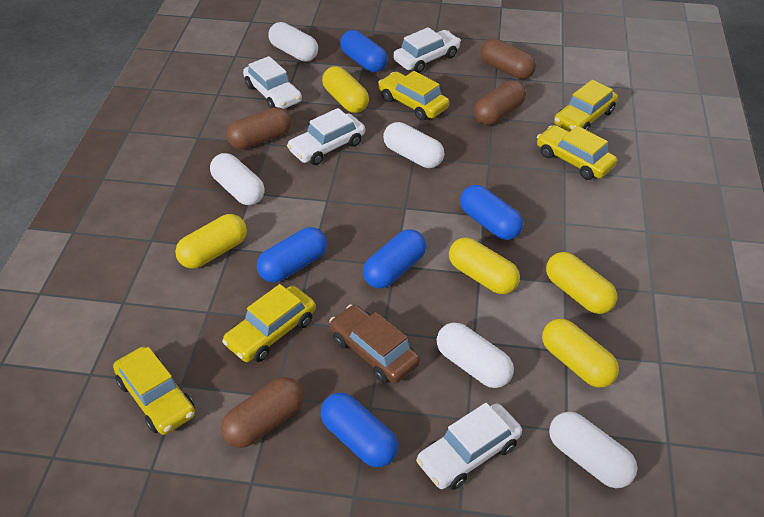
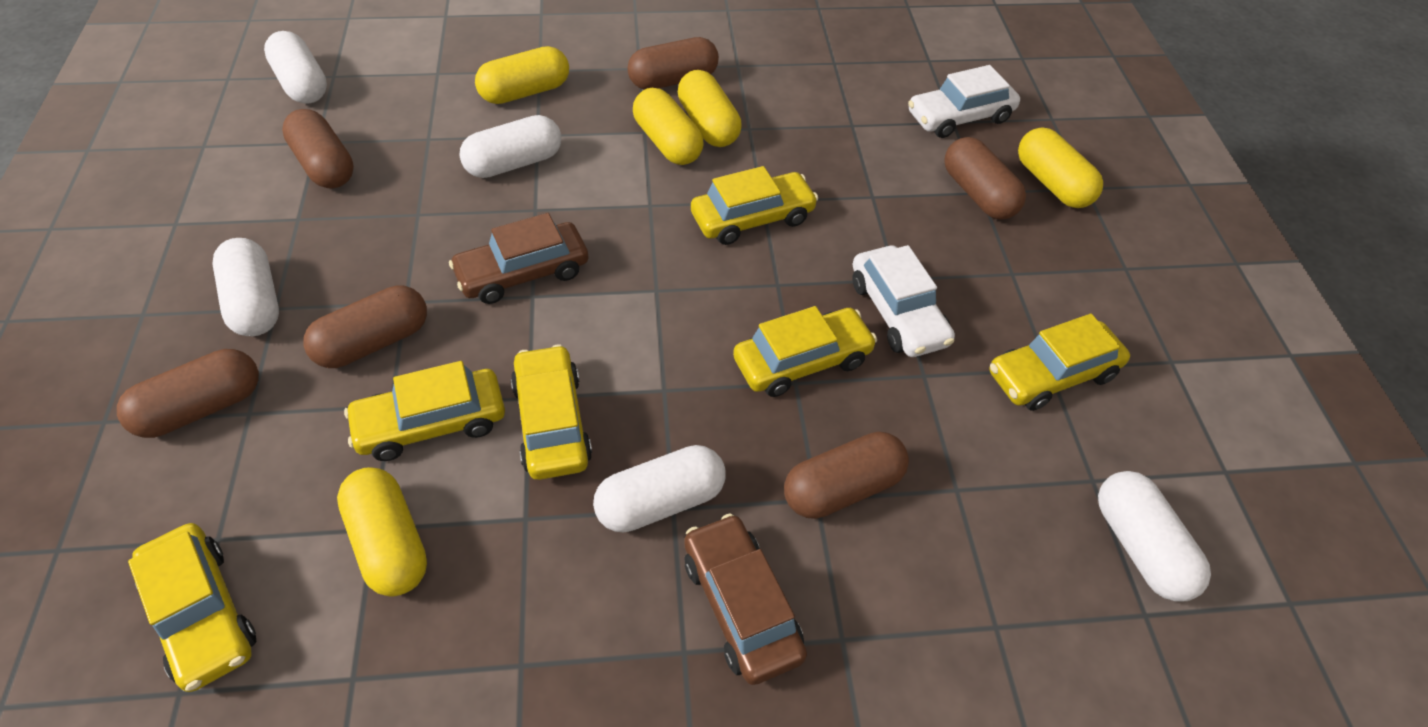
blue capsule: [257,227,327,283] [321,393,398,467] [340,30,388,72] [363,229,426,289] [460,185,523,240] = 5 -> none = 0
brown capsule: [221,377,304,448] [227,107,291,149] [474,80,526,125] [480,39,536,79] = 4 -> [117,349,259,438] [282,109,354,188] [303,285,427,368] [628,37,719,90] [784,431,909,519] [944,137,1026,220] = 6
brown car: [329,305,420,384] = 1 -> [449,213,589,304] [684,513,807,685] = 2
white car: [243,56,302,109] [287,108,365,165] [393,27,461,73] [416,403,522,490] = 4 -> [852,245,955,357] [908,65,1020,138] = 2
yellow car: [113,346,195,435] [222,284,316,362] [378,71,449,120] [537,125,617,180] [554,80,618,132] = 5 -> [128,523,256,692] [344,361,505,461] [511,344,592,480] [691,166,818,245] [733,306,877,397] [990,314,1130,411] = 6

